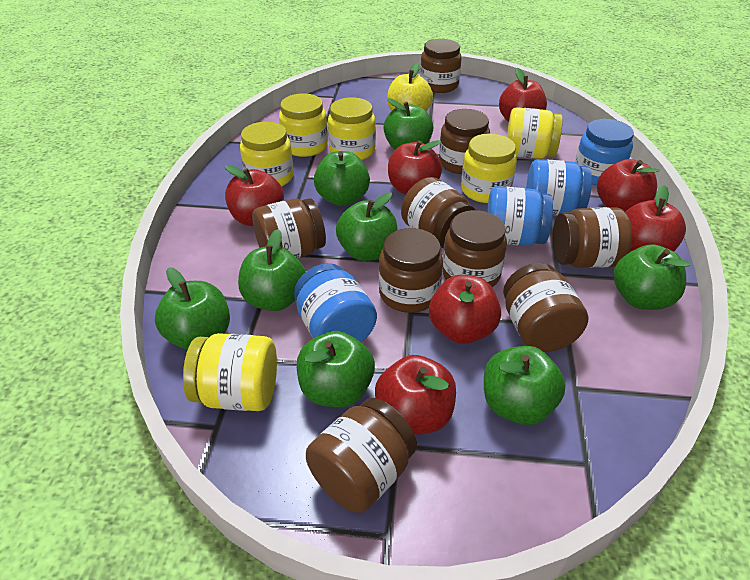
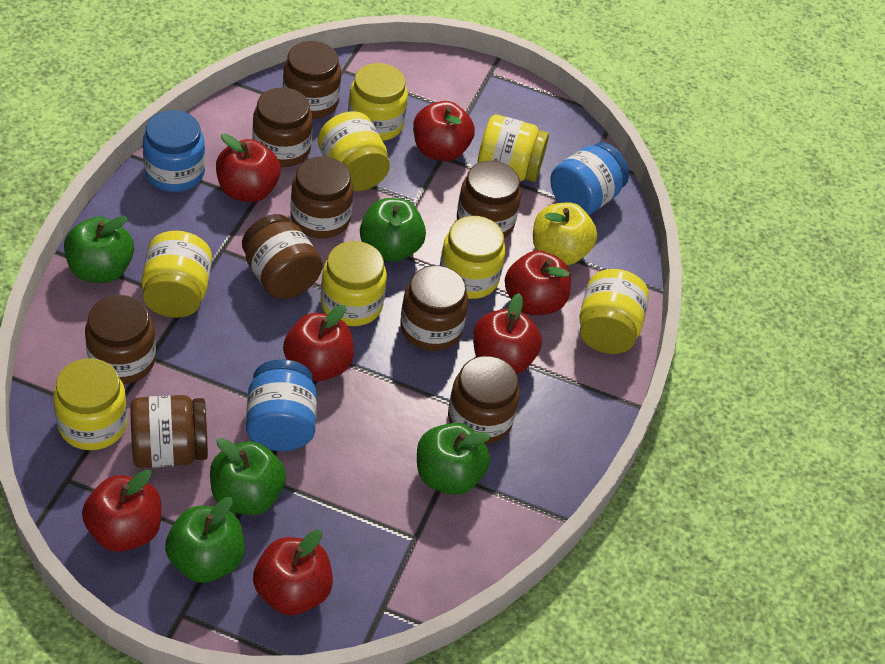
blue jar: [294,263,377,342] [487,186,553,246] [526,159,592,215] [575,119,634,185] = 4 -> [143,110,205,192] [246,359,317,451] [551,142,629,215] = 3
green apple: [155,267,230,350] [238,229,306,311] [297,331,375,407] [314,151,370,206] [336,192,397,261] [384,98,434,150] [484,346,566,425] [613,244,691,310] = 8 -> [64,216,134,283] [165,497,245,583] [210,438,286,515] [360,198,426,262] [417,423,491,495] = 5
yellow jar: [183,333,277,411] [240,122,294,186] [279,93,328,157] [328,97,376,160] [461,133,517,203] [507,107,563,159] = 6 -> [53,358,128,450] [141,231,212,318] [318,111,390,191] [321,241,387,326] [348,63,408,141] [440,216,506,299] [478,115,549,182] [579,269,649,354] = 8

